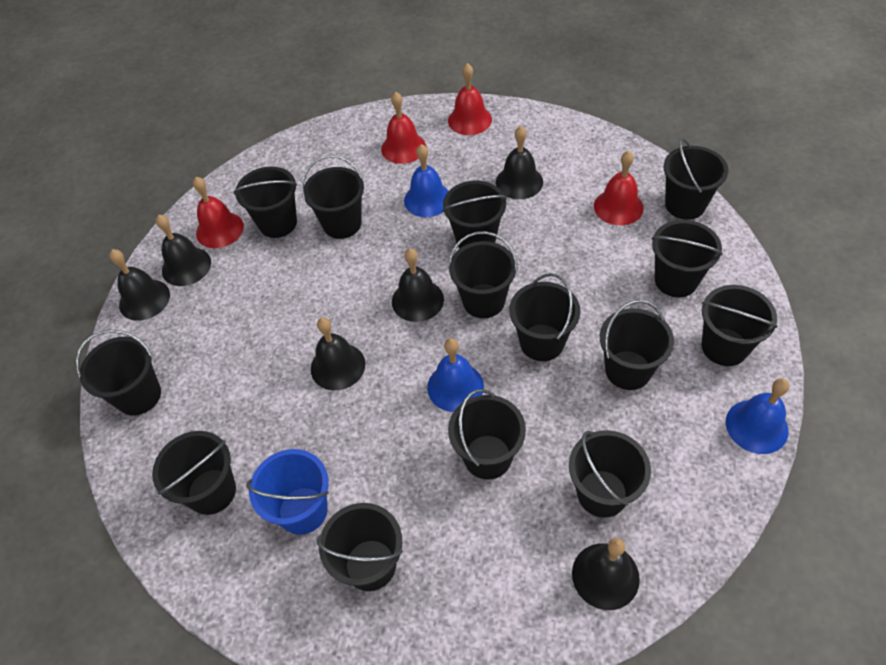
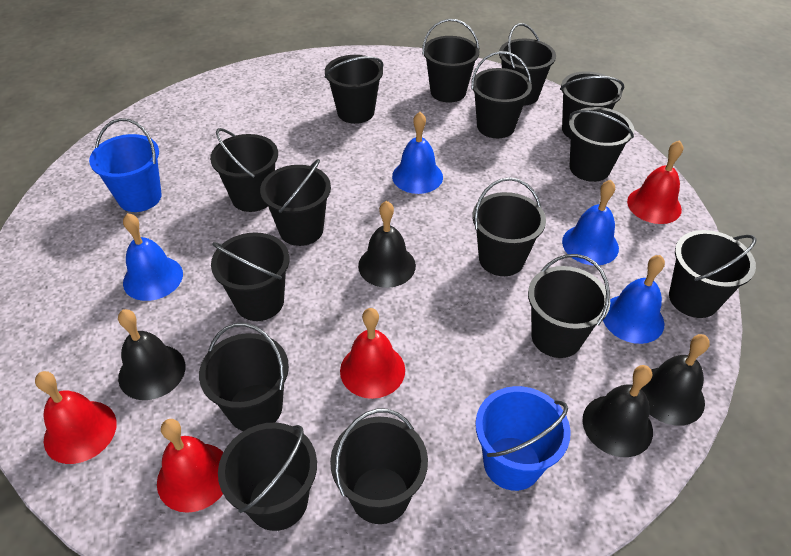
black bell: [109,249,170,321] [156,215,211,286] [311,317,365,390] [392,248,444,322] [496,126,543,199] [572,538,640,610] = 6 -> [118,309,185,400] [358,201,416,288] [582,365,653,457] [641,334,710,426] = 4
black bucket: [76,330,161,416] [152,431,236,515] [234,167,297,238] [301,155,364,239] [317,503,403,591] [442,181,507,248] [448,231,518,318] [448,389,526,480] [509,273,580,361] [569,430,651,518] [600,300,674,390] [652,220,723,297] [663,138,728,220] [701,285,777,366] = 14 -> [199,323,289,431] [210,128,278,212] [211,232,289,321] [218,423,317,531] [260,159,331,246] [324,55,384,124] [330,409,428,524] [422,19,480,103] [471,51,532,138] [472,177,546,276] [499,23,556,106] [528,254,610,358] [560,71,624,139] [569,107,634,182] [669,230,757,318] = 15
blue bell: [404,144,449,217] [427,338,484,412] [726,378,790,454] = 3 -> [123,213,183,301] [392,112,443,194] [562,180,619,265] [603,255,665,344] = 4
blue bucket: [246,449,329,535] = 1 -> [89,118,162,212] [475,386,571,491] = 2

